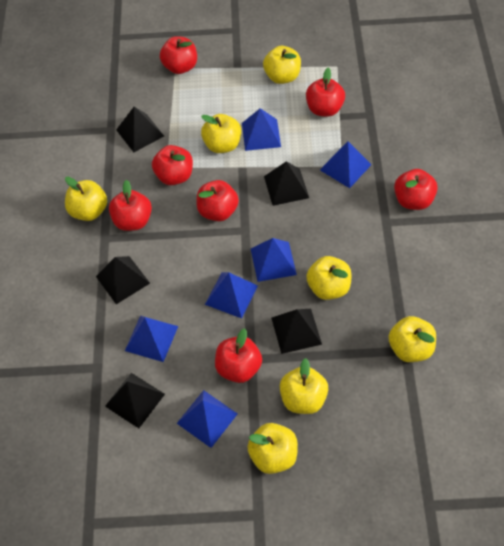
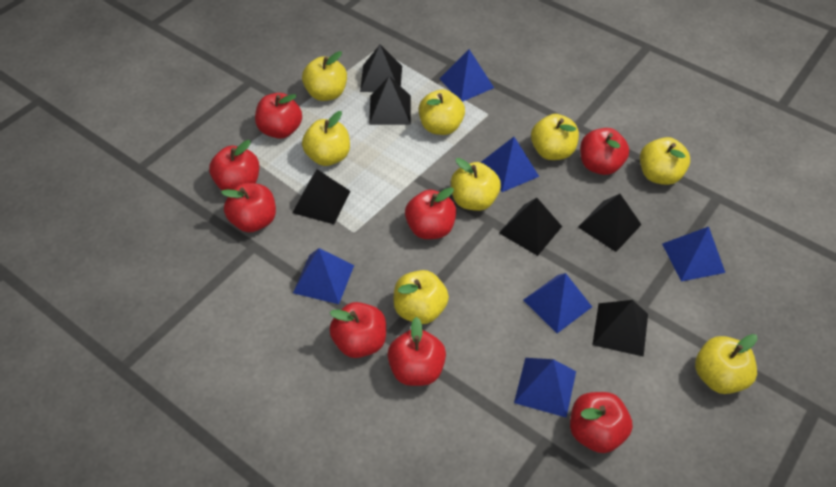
black pyramid: [96,256,150,304] [105,373,165,428] [116,107,164,152] [264,161,309,206] [271,309,322,354] = 5 -> [292,169,351,224] [360,45,402,92] [369,76,411,125] [499,198,562,256] [578,194,642,252] [592,300,648,357] = 6
red apple: [109,180,152,231] [152,145,193,185] [160,36,197,74] [196,180,239,221] [215,328,262,383] [306,68,345,117] [394,169,438,210] = 7 -> [209,140,259,191] [221,183,276,232] [255,93,302,139] [329,302,386,358] [387,317,446,386] [405,187,456,239] [570,392,633,453] [580,128,629,175] = 8
yellow apple: [65,177,107,221] [201,114,241,153] [247,423,298,474] [263,46,301,84] [280,358,328,414] [306,256,352,300] [388,316,436,362] = 7 -> [302,51,347,101] [302,111,350,166] [393,270,449,324] [419,89,465,135] [451,158,501,211] [531,114,579,160] [640,137,690,185] [695,334,758,394] = 8

